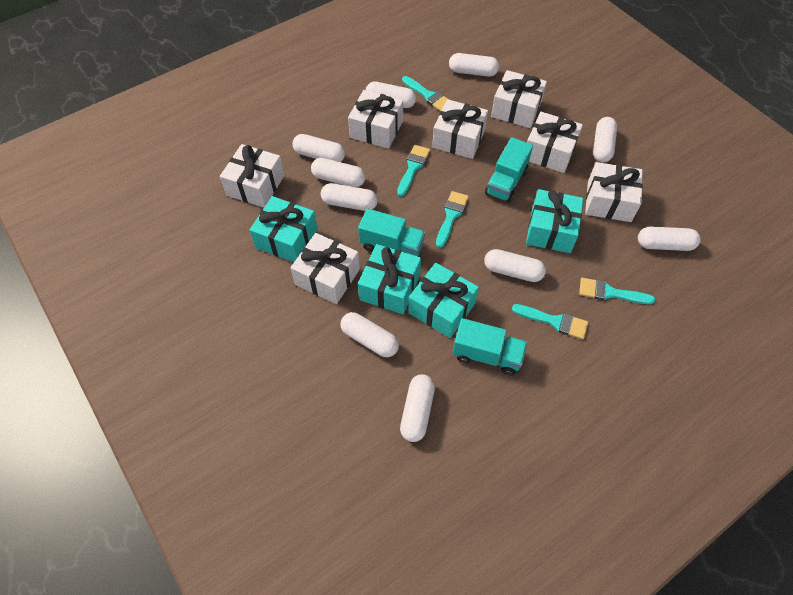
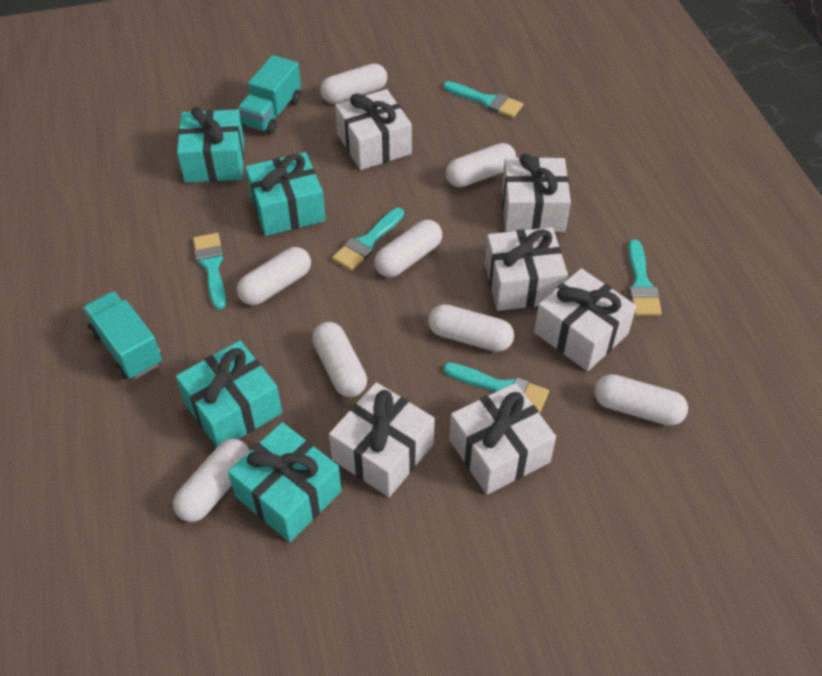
turquoise truck: [358,208,425,256] [453,318,527,375] [485,137,533,203] = 3 -> [83,291,162,379] [237,55,301,134] = 2
white capsule: [292,134,345,162] [311,158,365,187] [321,183,378,211] [340,312,399,357] [366,81,416,108] [400,374,435,442] [449,53,499,77] [484,249,546,282] [593,117,617,162] [638,226,701,251] = 10 -> [173,439,250,522] [237,247,311,305] [312,322,367,397] [320,63,387,104] [374,220,442,277] [428,304,514,352] [446,143,516,187] [594,374,688,426] = 8
white gift: [220,144,285,208] [290,233,360,304] [348,90,403,149] [432,99,488,159] [491,70,547,128] [527,112,583,173] [585,162,643,222] = 7 -> [329,382,435,497] [335,89,412,170] [449,383,556,495] [485,227,568,311] [502,154,571,232] [534,268,637,371] = 6

